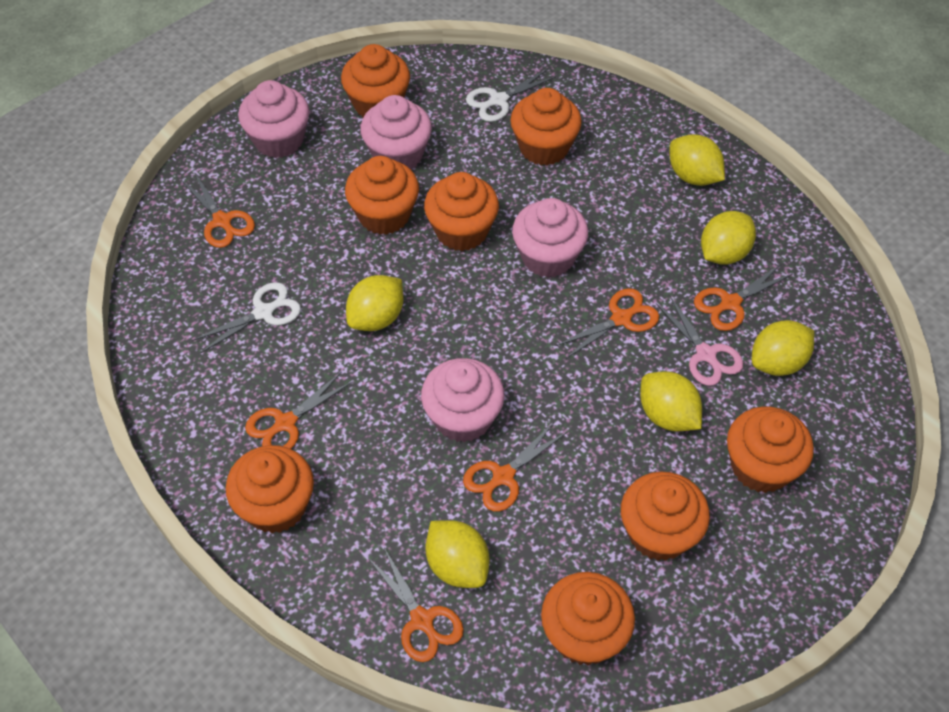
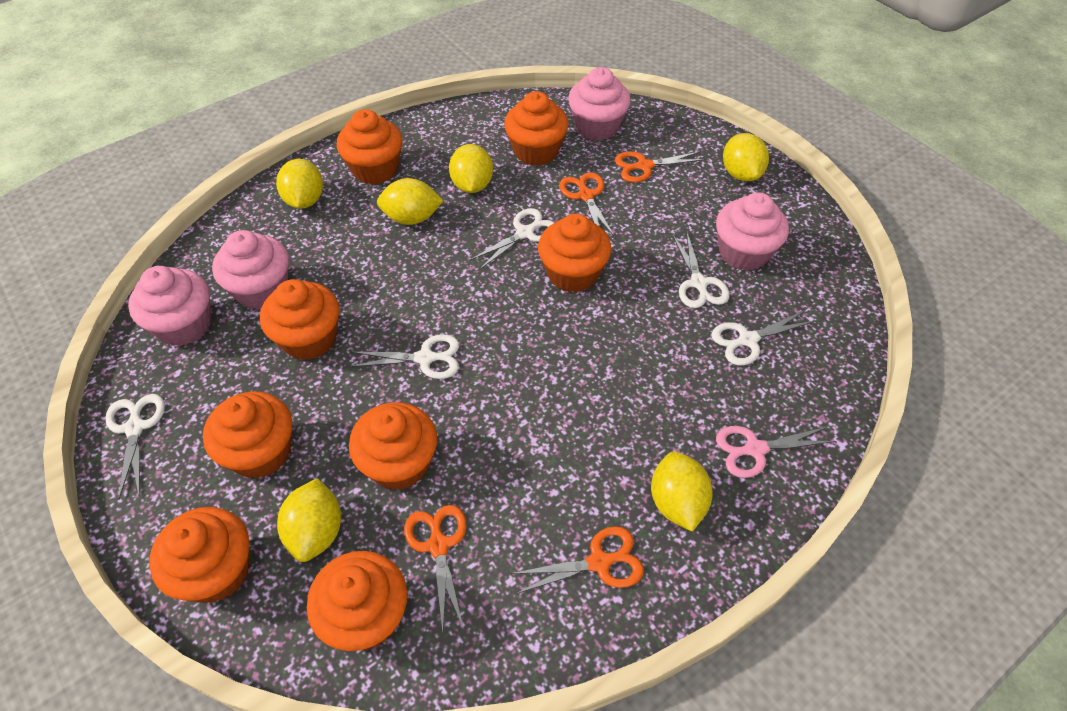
orange scissors: [181,173,255,248] [245,371,353,449] [368,548,464,662] [463,421,567,511] [556,288,659,359] [694,264,793,331] = 6 -> [404,505,466,632] [511,526,644,594] [559,172,615,237] [615,151,706,183] = 4
white scissors: [192,282,301,353] [466,69,556,122] = 2 -> [105,394,165,500] [349,334,459,379] [469,208,554,270] [672,233,730,308] [712,311,815,366] = 5

